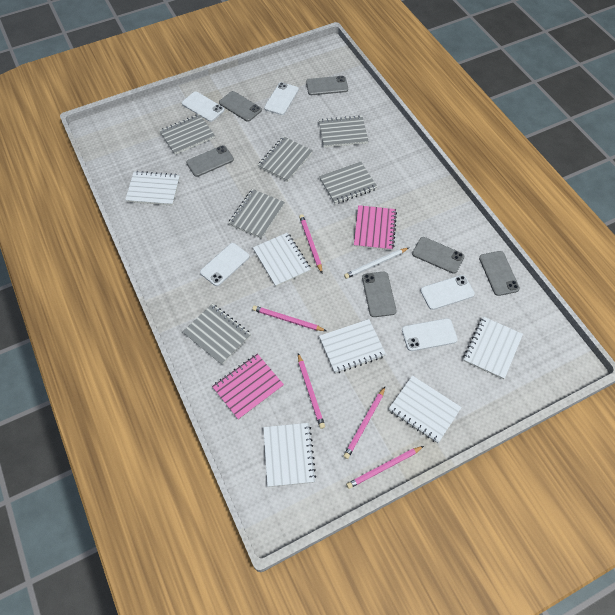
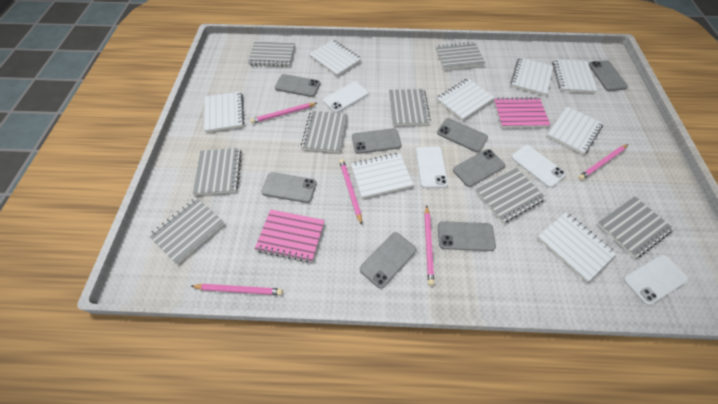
grey notebook: [159,114,215,155] [183,304,251,365] [228,189,285,239] [258,136,313,182] [319,115,368,148] [319,162,377,204] = 6 -> [149,197,225,264] [193,148,242,195] [248,42,295,67] [301,111,347,153] [389,89,431,126] [435,42,486,70] [475,168,546,223] [597,196,674,258] = 8
grey phone: [186,145,234,177] [219,91,262,122] [306,76,348,95] [362,272,397,317] [412,237,464,274] [479,251,520,296] = 6 -> [261,172,317,203] [275,74,320,97] [352,128,401,154] [360,232,416,289] [437,118,488,152] [438,221,496,251] [453,149,505,187] [589,60,628,91] = 8
white notebook: [125,171,180,206] [253,232,311,287] [263,423,317,487] [319,319,386,374] [389,375,462,443] [463,316,523,379] = 6 -> [204,91,244,132] [309,40,361,76] [351,153,413,198] [437,79,495,120] [511,57,553,96] [537,212,617,282] [547,106,603,155] [552,59,598,93] = 8
white pencil: [344,248,409,279] = 1 -> none = 0
white phone: [182,92,225,122] [200,243,249,286] [264,82,299,115] [402,318,458,351] [421,275,475,310] = 5 -> [323,82,368,113] [416,147,448,188] [511,145,566,188] [623,255,688,305] = 4

